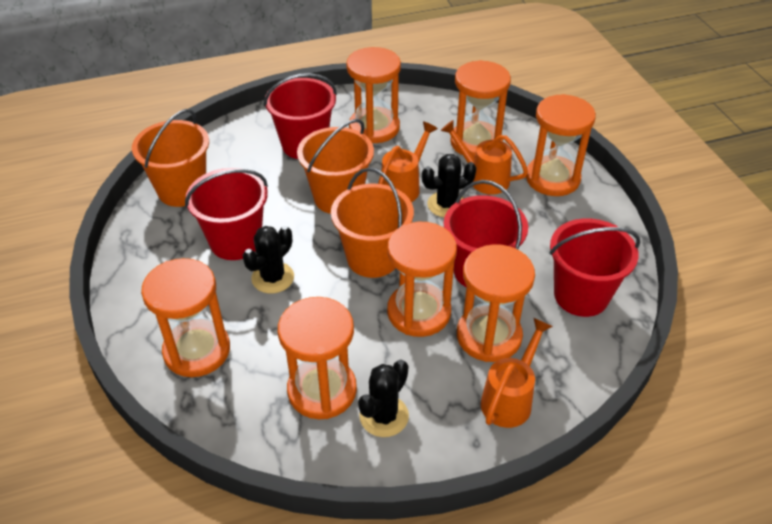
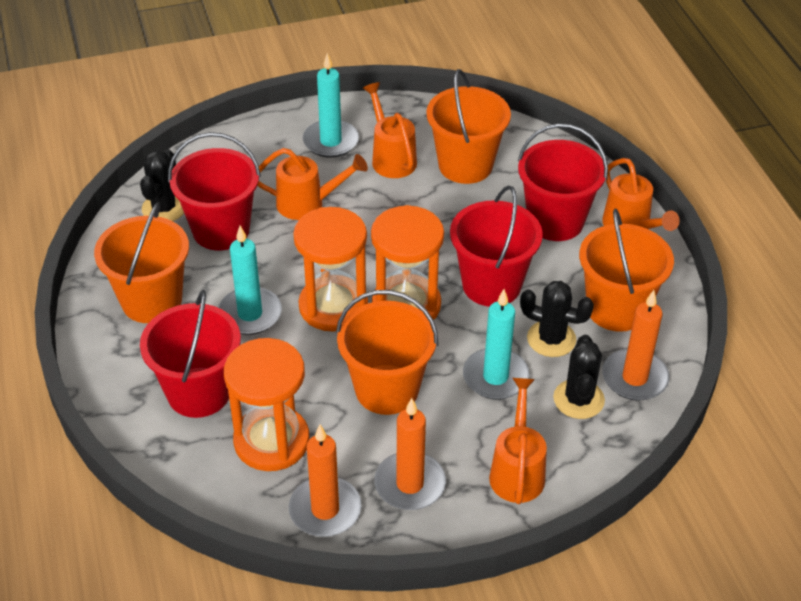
orange bucket: [132,109,209,207] [297,119,374,214] [331,167,414,278] = 3 -> [94,202,189,323] [336,290,438,415] [426,69,511,184] [579,209,674,332] = 4
orange candle: none = 0 -> [289,424,362,537] [374,398,446,510] [602,290,669,401] = 3
orange hourglass: [141,258,230,377] [278,297,357,419] [346,47,401,143] [387,222,457,337] [450,60,511,157] [457,244,535,362] [526,94,596,196] = 7 -> [224,338,309,471] [293,207,368,332] [371,205,444,320] = 3
orange watering can: [378,121,438,202] [440,120,528,195] [481,318,553,428] = 3 -> [257,148,368,220] [363,82,417,178] [489,378,547,504] [602,158,680,231] = 4
turquoise candle: none = 0 -> [218,226,282,335] [303,53,359,158] [463,289,530,399] = 3

